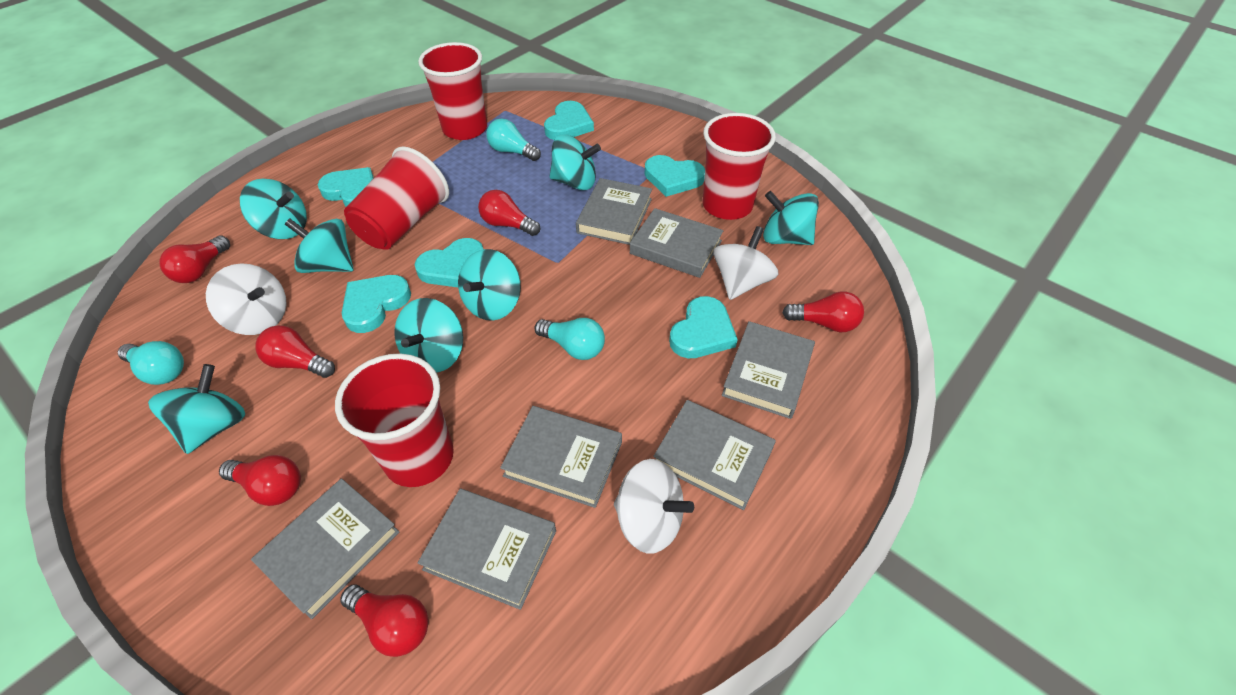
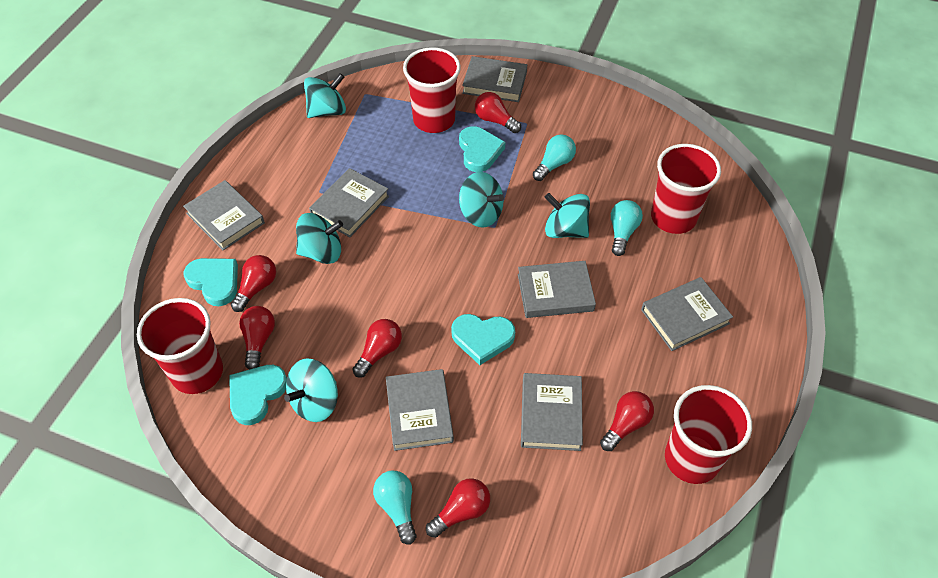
turquoise heart: [318,167,374,207] [342,275,411,333] [415,238,483,287] [544,101,594,140] [645,155,705,197] [669,296,738,358] = 6 -> [183,258,238,306] [229,365,287,425] [451,314,515,365] [459,126,505,172] = 4
turquoise spinning top: [148,364,245,454] [240,179,307,239] [285,218,354,273] [394,298,463,373] [458,249,521,320] [549,134,601,190] [763,191,819,245] = 7 -> [284,358,338,422] [296,213,343,264] [304,73,346,118] [459,172,504,228] [545,193,590,238] = 5
white spinning top: [206,264,287,335] [614,459,694,554] [713,226,778,300] = 3 -> none = 0

